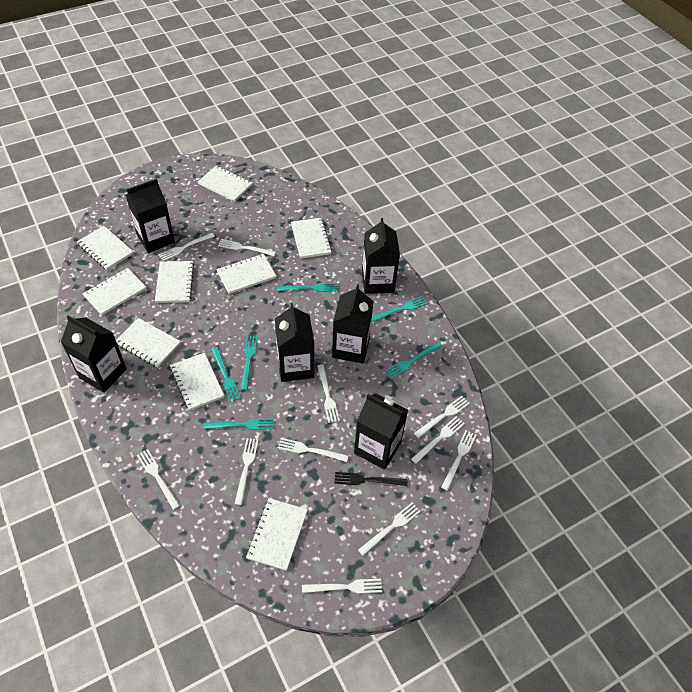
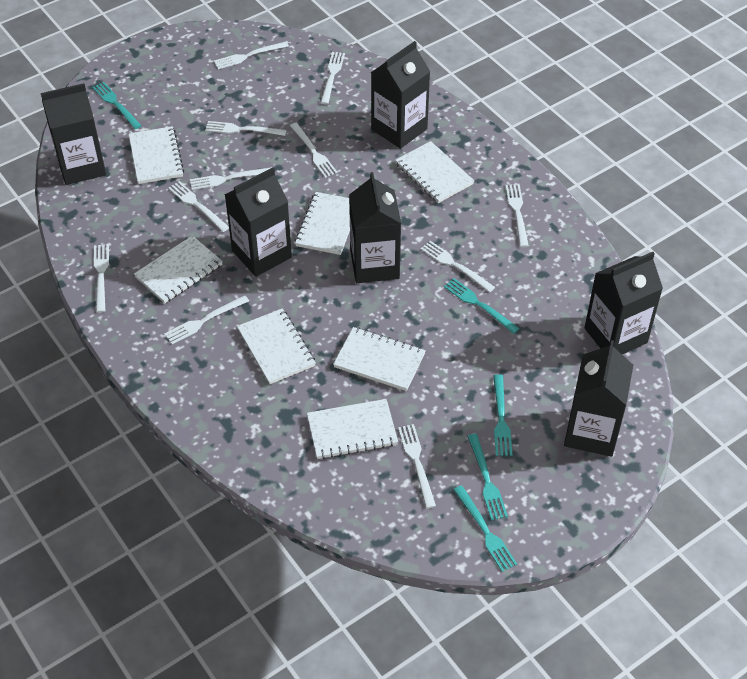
black fork: [334,472,408,486] = 1 -> none = 0
turquoise fork: [203,418,274,430] [211,347,241,402] [241,335,258,390] [277,283,338,292] [371,296,428,322] [385,342,441,378] = 6 -> [92,82,142,129] [444,278,519,334] [454,485,517,572] [468,434,508,520] [493,374,512,456] = 5
white notebook: [77,226,134,270] [82,268,146,315] [116,318,181,368] [155,261,194,303] [170,353,224,411] [198,165,252,202] [216,254,276,294] [246,498,308,571] [291,218,332,259] = 9 -> [129,126,184,184] [134,235,223,304] [237,308,316,384] [295,192,350,255] [307,399,398,459] [333,327,426,391] [395,141,474,203] = 7

